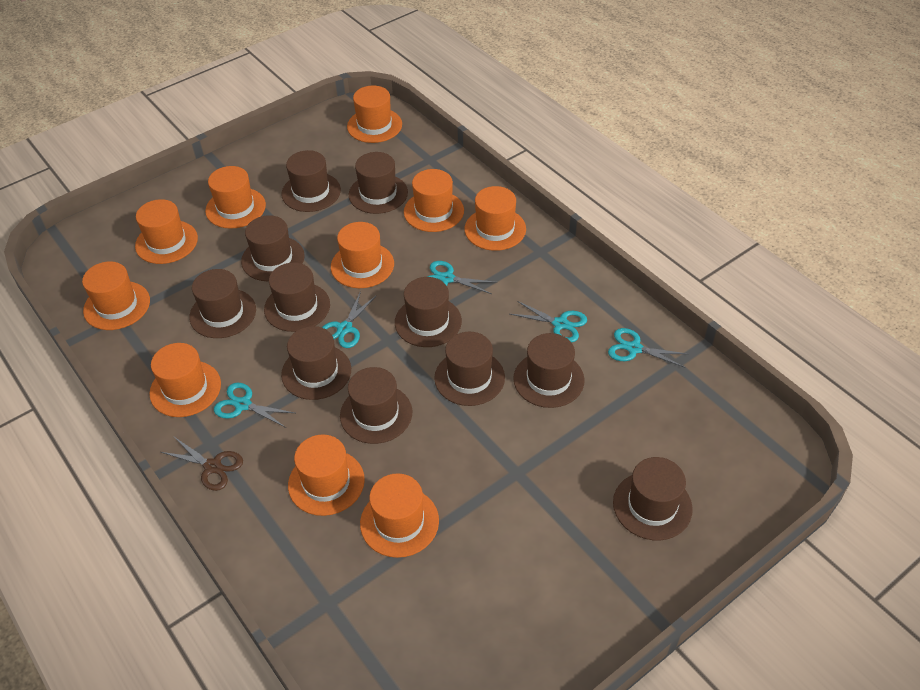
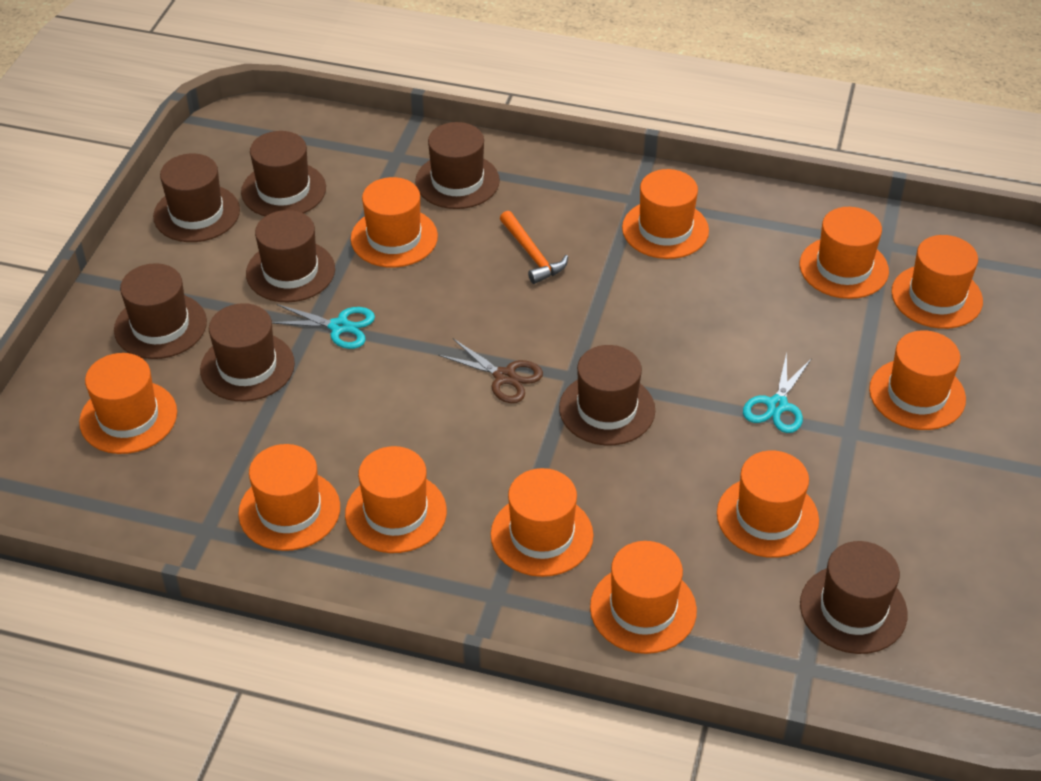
brown hat: [189,269,256,338] [241,215,305,281] [264,262,330,332] [281,326,351,400] [282,150,341,212] [340,367,412,444] [348,152,408,214] [395,277,462,347] [434,332,505,406] [513,333,584,408] [613,457,693,540] = 11 -> [114,263,207,359] [153,153,240,242] [200,303,295,401] [241,131,326,216] [246,210,335,302] [415,122,500,209] [559,345,655,445] [800,541,907,654] = 8
orange hammer: none = 0 -> [500,211,568,284] = 1
orange hat: [82,261,150,330] [135,199,198,264] [149,343,221,417] [205,166,266,229] [288,435,365,516] [331,222,394,288] [347,86,402,143] [360,473,439,558] [404,169,464,232] [465,186,526,251] = 10 -> [79,353,177,454] [238,444,340,551] [345,446,447,553] [351,177,438,268] [491,468,593,577] [590,541,697,654] [622,169,709,259] [717,451,819,558] [800,207,889,299] [869,330,966,430] [891,235,983,329] = 11
turquoise scissors: [214,383,295,428] [322,291,377,348] [427,261,497,294] [510,301,587,342] [608,328,688,368] = 5 -> [272,304,375,349] [743,353,812,433] = 2

